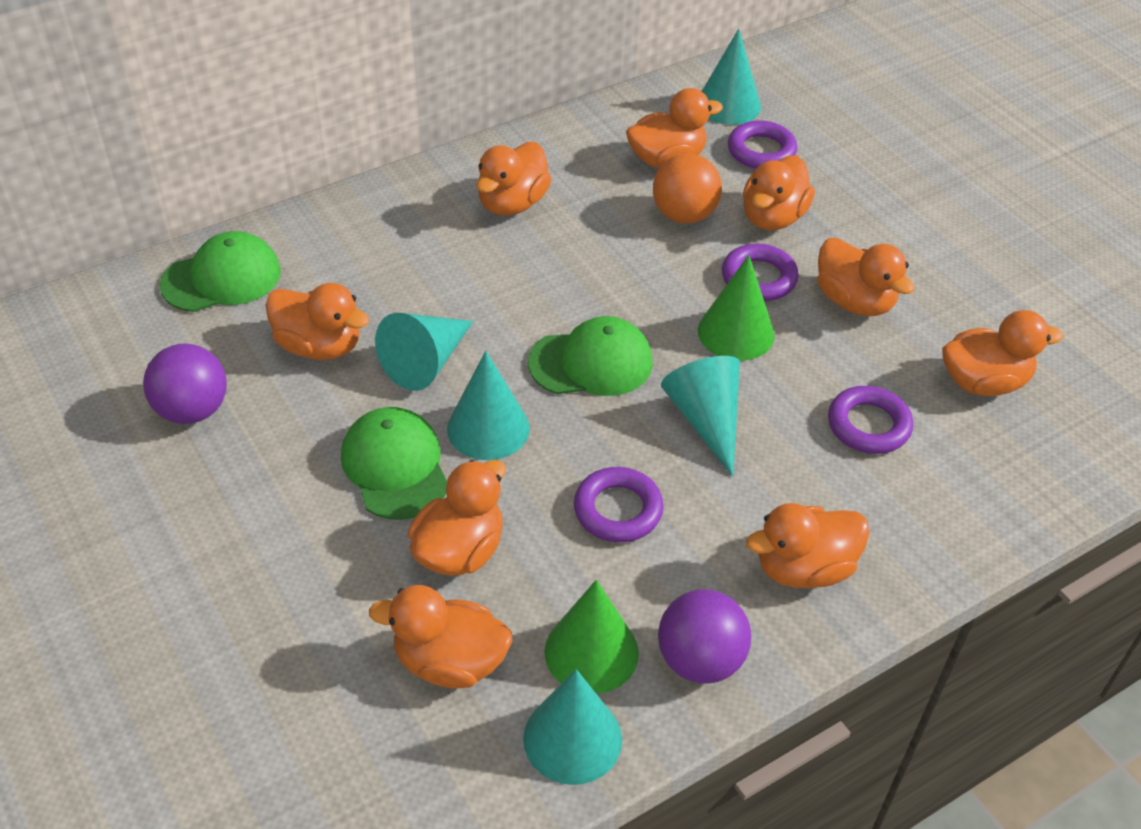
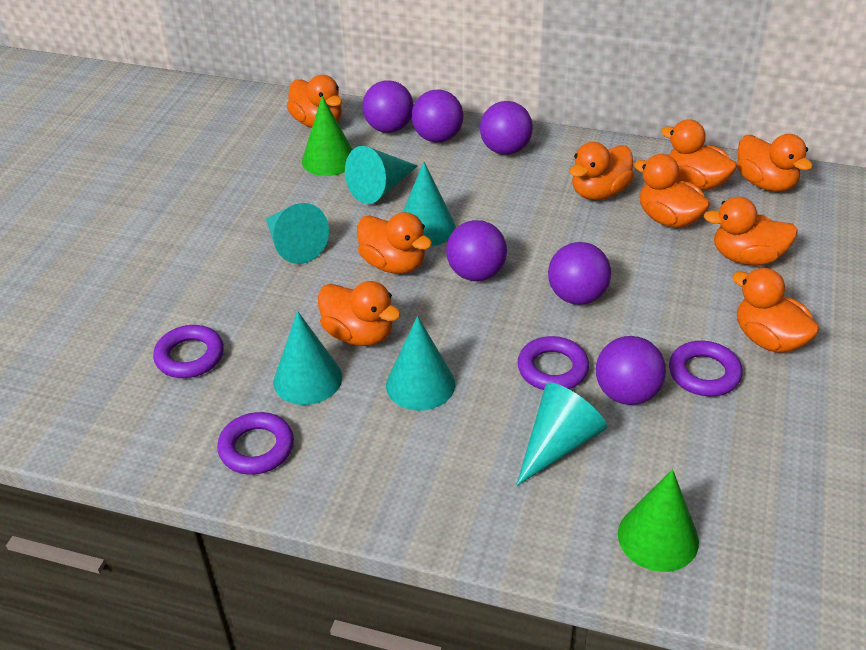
green cap: [159,231,281,312] [341,407,447,520] [528,316,653,396] = 3 -> none = 0
orange ball: [653,154,722,223] = 1 -> none = 0
purple ball: [143,344,227,424] [658,589,751,683] = 2 -> [362,80,414,133] [412,90,463,143] [446,220,507,281] [480,101,533,155] [548,242,611,305] [596,336,666,405] = 6
turquoise cone: [375,313,473,391] [447,351,530,460] [523,669,622,785] [661,356,740,477] [702,29,761,125] = 5 -> [266,203,329,264] [273,311,342,405] [345,146,418,204] [386,316,455,411] [403,162,456,246] [516,382,607,486] = 6

